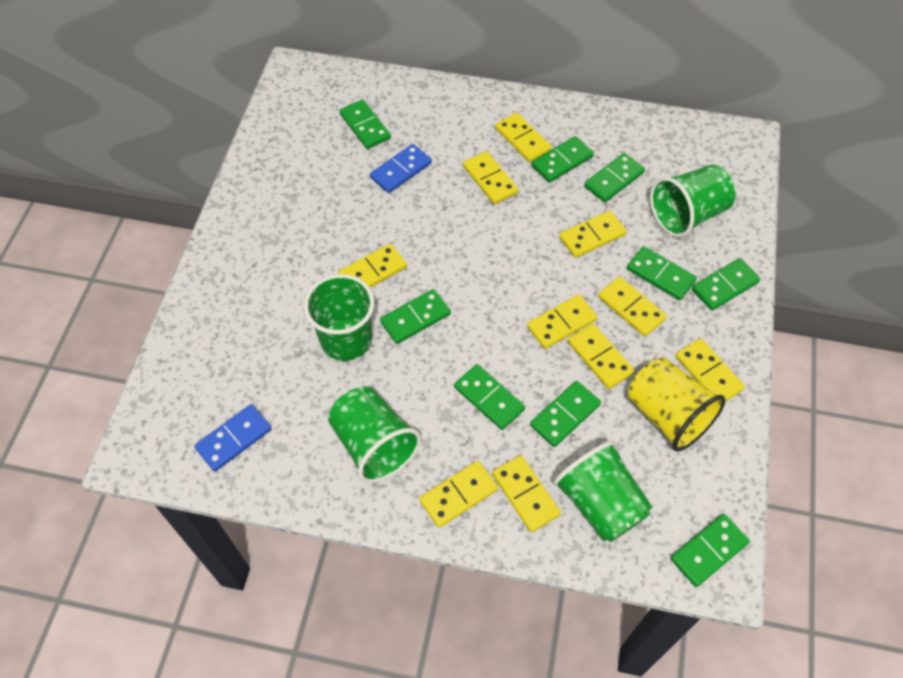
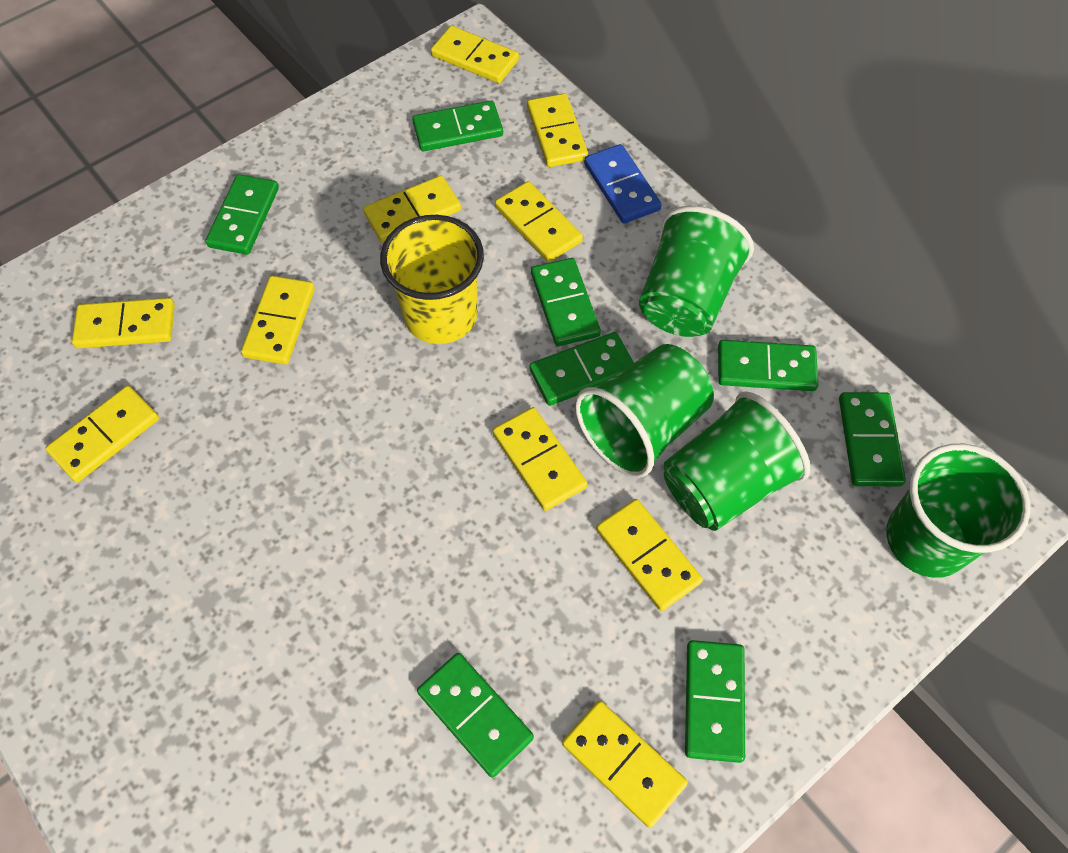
blue domino: [194,404,272,472] [370,144,432,193] = 2 -> [584,144,662,224] = 1
green domino: [339,99,391,149] [380,289,451,344] [454,364,525,430] [530,381,601,447] [532,136,594,183] [584,153,645,203] [627,246,697,300] [671,514,750,587] [692,258,760,310] = 9 -> [205,174,279,255] [412,101,503,151] [417,653,534,778] [530,332,634,406] [531,258,601,346] [685,640,745,763] [718,340,819,391] [839,392,906,486] = 8

